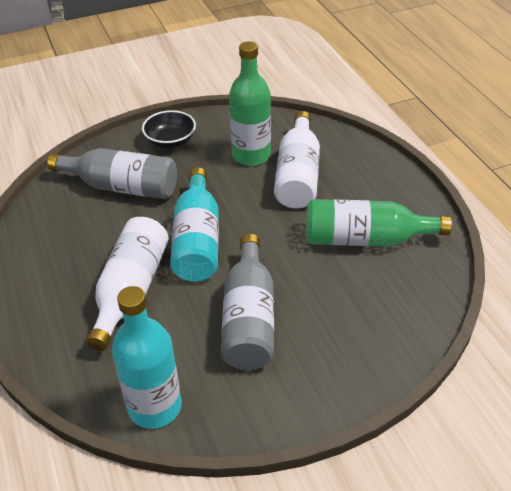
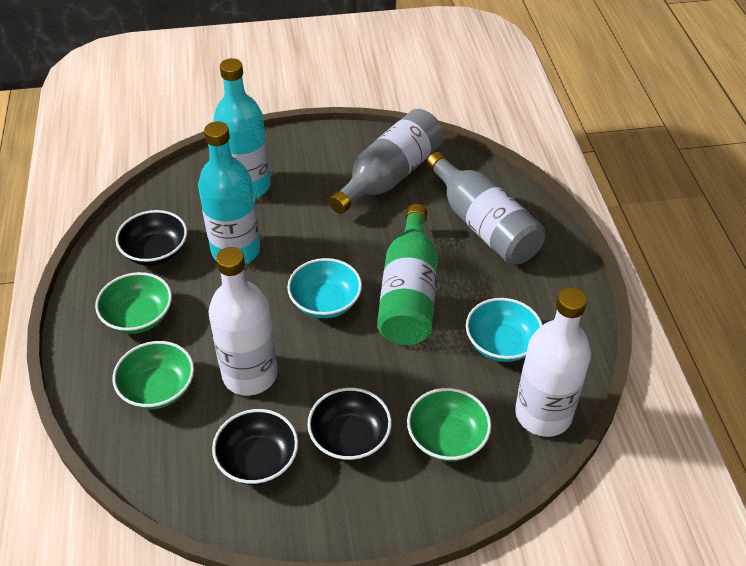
black bowl: [142,110,196,148] = 1 -> [115,210,187,266] [212,409,298,485] [307,388,392,461] = 3
green bottle: [229,41,271,166] [306,199,452,246] = 2 -> [377,204,438,345] = 1
green bowl: none = 0 -> [95,272,172,334] [113,341,194,409] [407,388,491,462] = 3
turquoise bowl: none = 0 -> [287,258,362,318] [466,298,542,362] = 2

